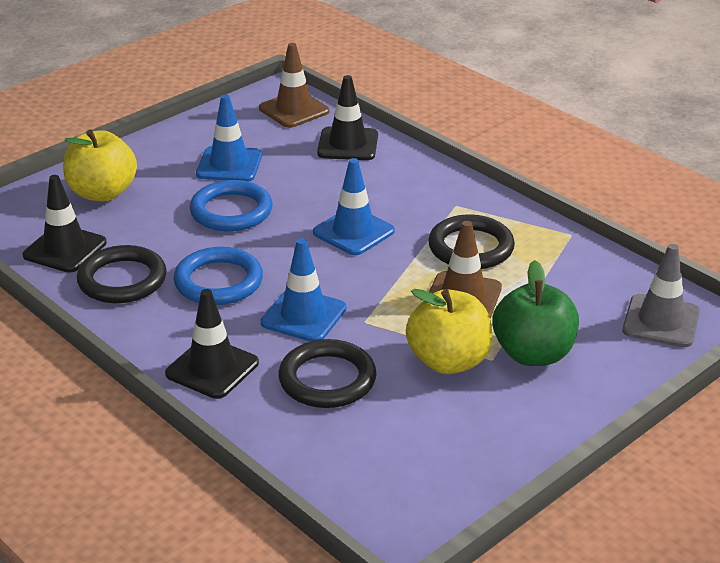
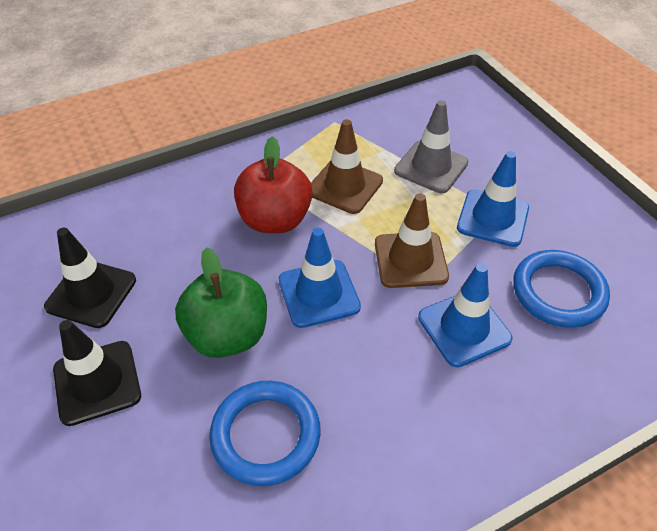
black ring: [77,245,167,303] [278,339,376,408] [428,215,515,269] = 3 -> none = 0
black traffic cone: [23,175,107,273] [165,289,259,399] [317,75,378,160] = 3 -> [44,228,136,328] [53,320,141,426] = 2
red apple: none = 0 -> [234,136,313,233] = 1
yellow apple: [63,129,137,201] [406,289,493,374] = 2 -> none = 0

